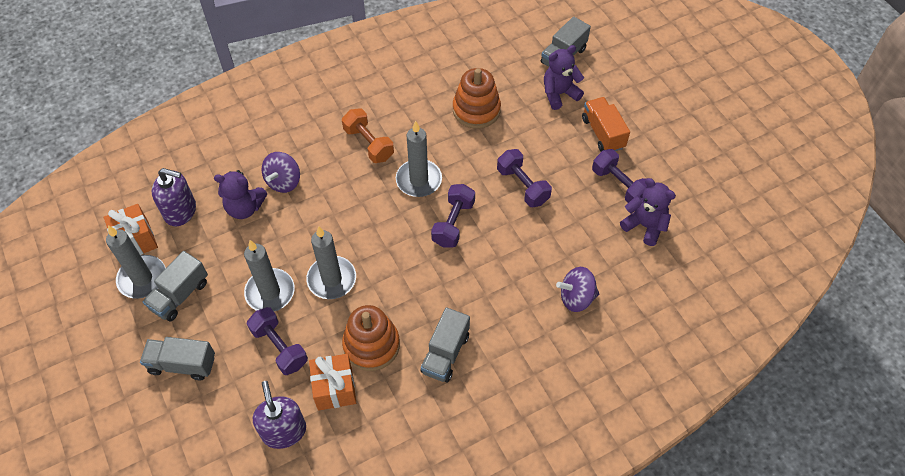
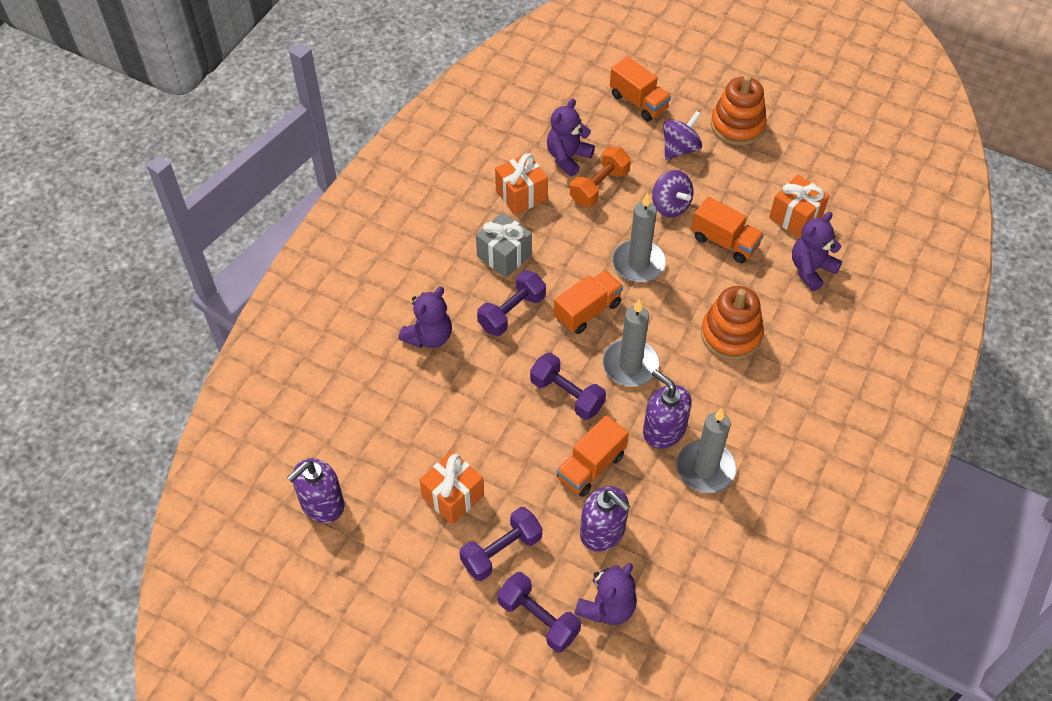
grey candle: [106,225,166,299] [244,240,295,311] [306,226,356,299] [396,121,442,197] = 4 -> [602,299,659,387] [612,193,666,282] [676,408,736,493] = 3
grey gift: none = 0 -> [476,212,532,277] = 1
grey truck: [140,337,215,380] [143,251,208,321] [421,307,470,382] [541,16,591,67] = 4 -> none = 0
orange gift: [104,204,158,255] [309,354,356,411] = 2 -> [419,451,484,525] [495,153,548,215] [769,175,830,238] = 3
orange truck: [582,97,630,152] = 1 -> [554,270,623,334] [557,415,629,497] [610,57,671,122] [692,196,764,263] = 4
purple soap dispenser: [152,168,196,227] [253,381,306,449] = 2 -> [287,458,344,523] [580,486,630,552] [643,369,692,449] = 3
purple teddy bear: [214,170,267,219] [544,45,584,110] [620,178,676,246] = 3 -> [399,287,452,348] [547,99,595,176] [575,563,637,625] [792,212,842,291] = 4

